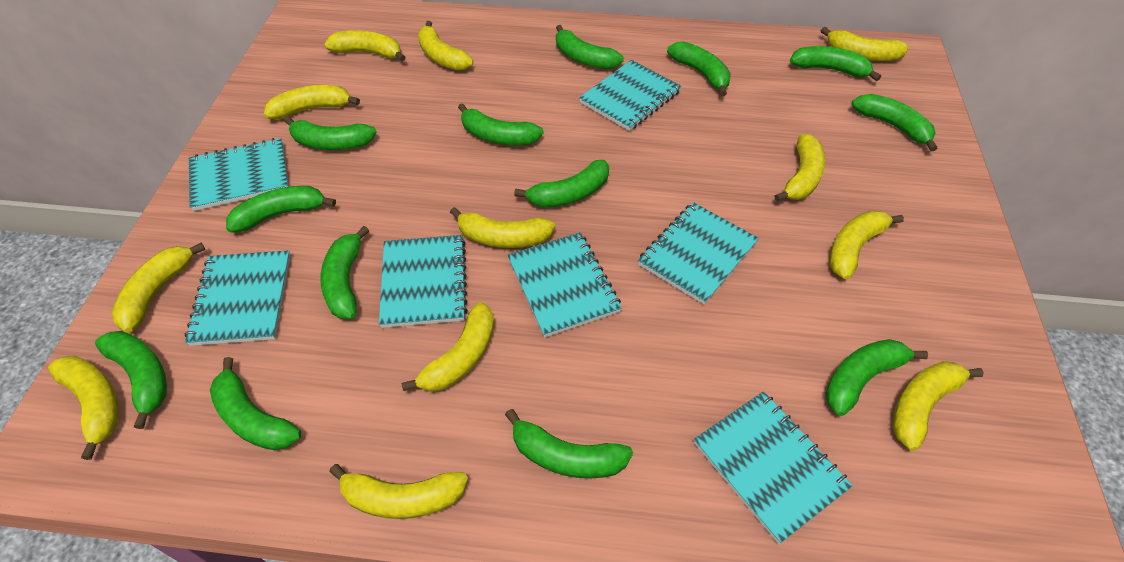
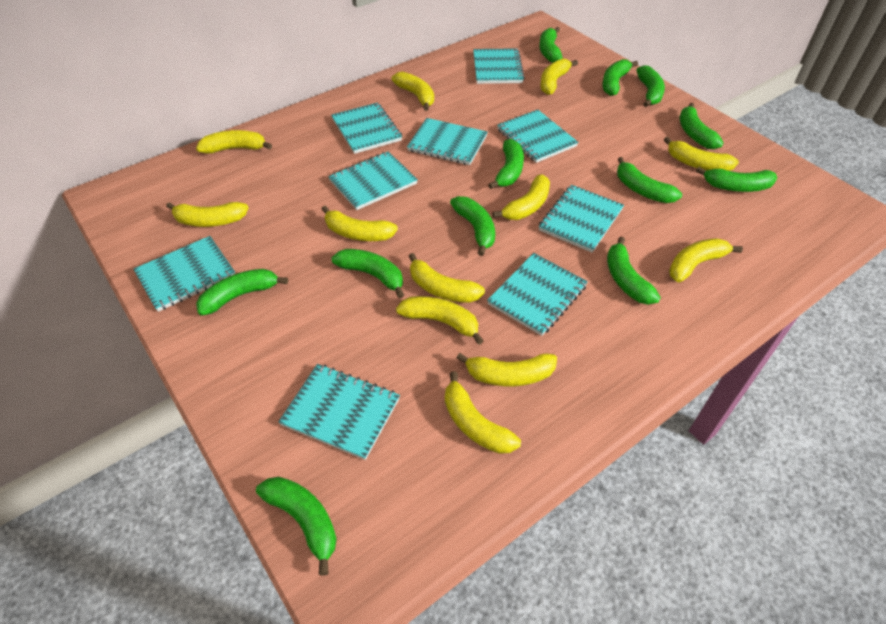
green banana: [95,331,167,429] [210,357,301,450] [226,186,336,233] [284,117,377,150] [320,226,369,319] [458,103,544,146] [505,409,633,479] [514,160,609,208] [556,25,624,69] [667,41,731,96] [790,46,881,81] [825,339,928,416] [851,94,937,151] = 13 -> [196,269,288,316] [256,477,337,576] [331,249,404,298] [450,196,495,256] [488,139,524,189] [539,27,563,63] [602,59,638,96] [607,237,661,305] [617,157,682,203] [637,65,665,107] [680,103,724,149] [696,167,777,192] = 12
turquoise notebook: [185,250,291,346] [189,138,289,211] [379,235,468,328] [508,232,622,338] [579,60,682,131] [638,202,759,304] [694,391,853,544] = 7 -> [133,236,235,312] [278,364,400,460] [328,151,418,210] [331,103,402,154] [407,118,487,165] [473,48,525,84] [487,253,588,336] [497,110,578,163] [539,185,624,252] = 9

